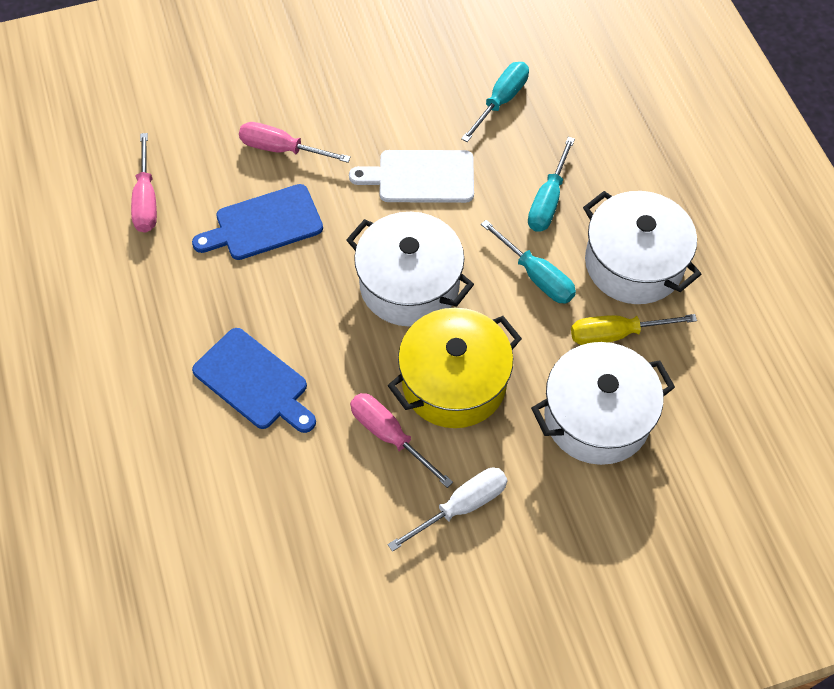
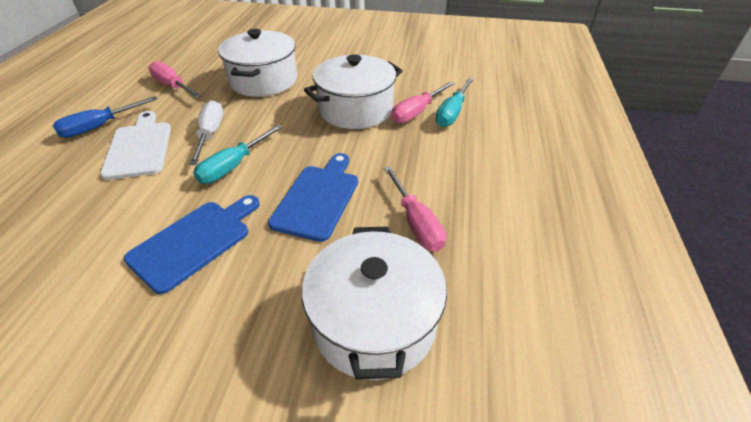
blue screwdriver: none = 0 -> [53,96,157,138] = 1
turquoise screwdriver: [461,62,529,142] [481,220,576,304] [528,137,575,232] = 3 -> [193,125,282,184] [436,78,474,127] = 2
yellow pot: [388,308,522,428] = 1 -> none = 0
yellow screwdriver: [571,314,697,345] = 1 -> none = 0

